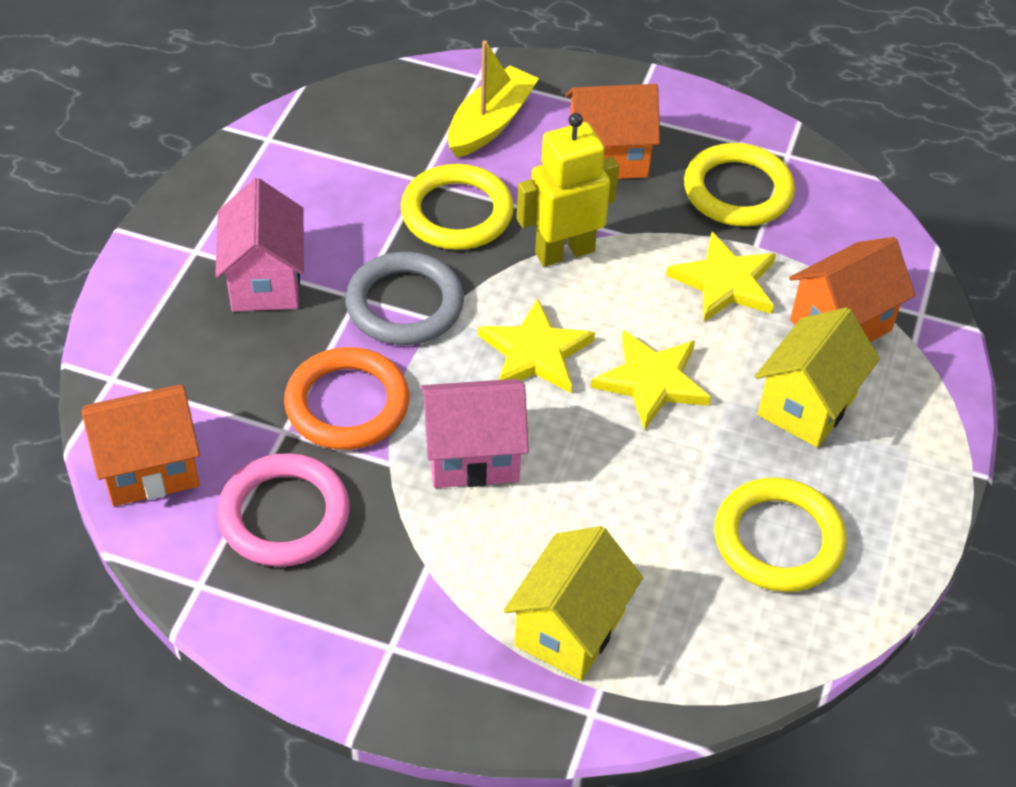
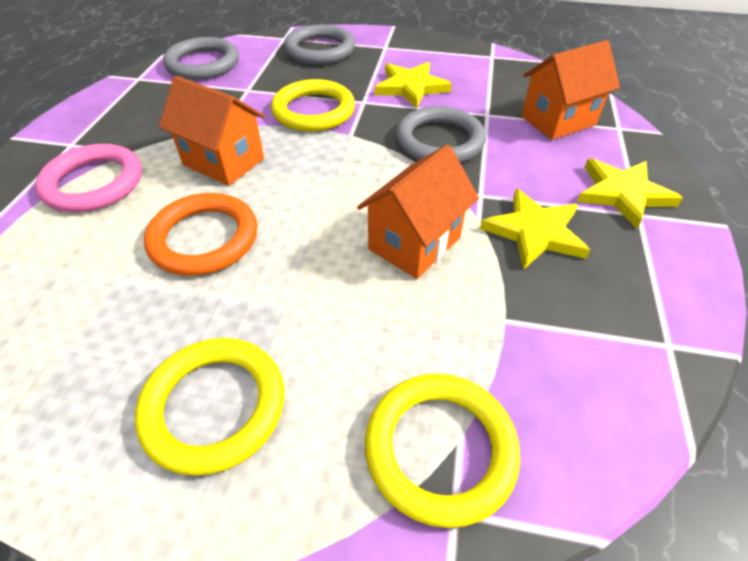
grey ring: [345,252,464,345] = 1 -> [163,37,239,80] [284,24,355,65] [396,106,486,163] = 3
pink house: [215,178,304,312] [421,379,529,488] = 2 -> none = 0
yellow boat: [448,40,539,158] = 1 -> none = 0
yellow house: [504,526,643,681] [755,307,880,448] = 2 -> none = 0
yellow robot: [517,113,619,267] = 1 -> none = 0

